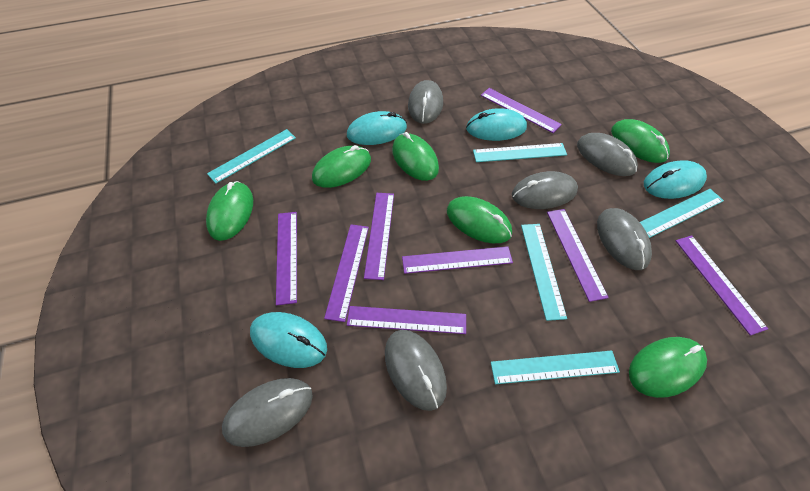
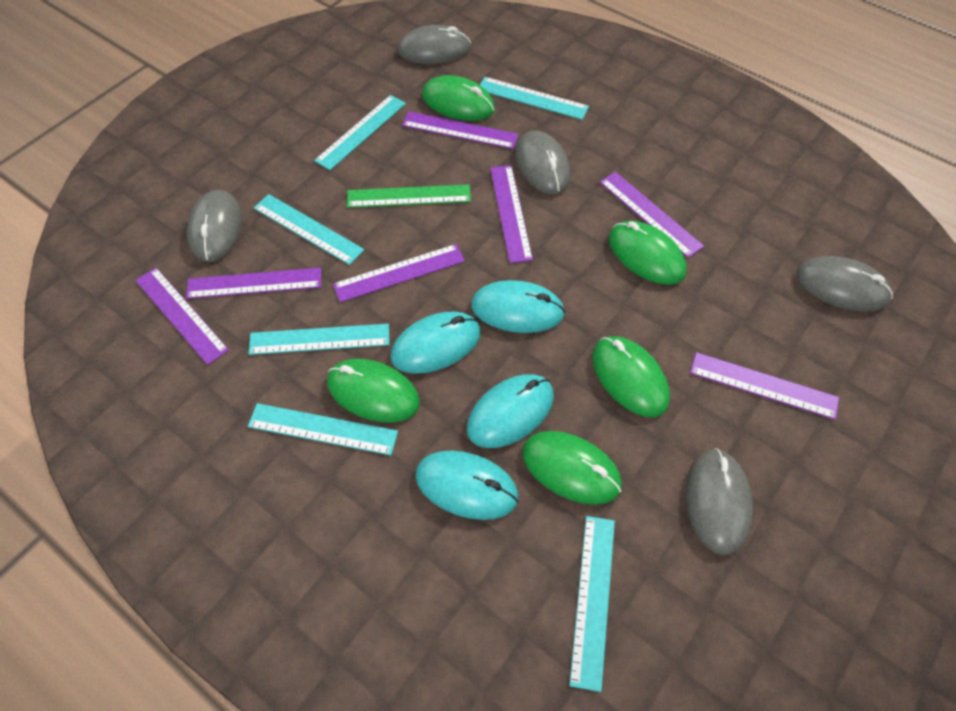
green mouse: [206,181,253,241] [312,145,371,188] [392,132,439,181] [447,196,512,243] [611,119,670,163] [629,337,707,398] = 6 -> [327,359,420,422] [422,75,495,121] [522,431,622,505] [592,336,670,417] [609,221,687,285] = 5
green ruler: none = 0 -> [347,184,471,208] = 1
grey mouse: [222,378,313,447] [385,330,447,411] [408,80,443,124] [512,171,578,209] [577,133,638,176] [597,208,652,270] = 6 -> [187,190,242,262] [397,25,471,64] [515,130,570,194] [686,448,753,555] [796,256,893,312] = 5
purple ruler: [276,212,297,305] [324,224,369,322] [347,306,466,334] [364,193,394,280] [402,246,513,274] [481,88,562,133] [547,209,609,302] [676,235,768,336] = 8 -> [135,267,229,365] [186,268,321,299] [333,244,465,302] [402,111,519,149] [490,165,533,263] [600,172,704,258] [690,352,839,420] = 7
turquoise ruler: [207,129,296,184] [473,143,567,162] [491,350,620,384] [521,224,567,321] [640,189,724,238] = 5 -> [248,403,398,455] [249,324,390,355] [254,194,364,265] [314,95,406,170] [480,77,589,120] [569,516,615,692] = 6

